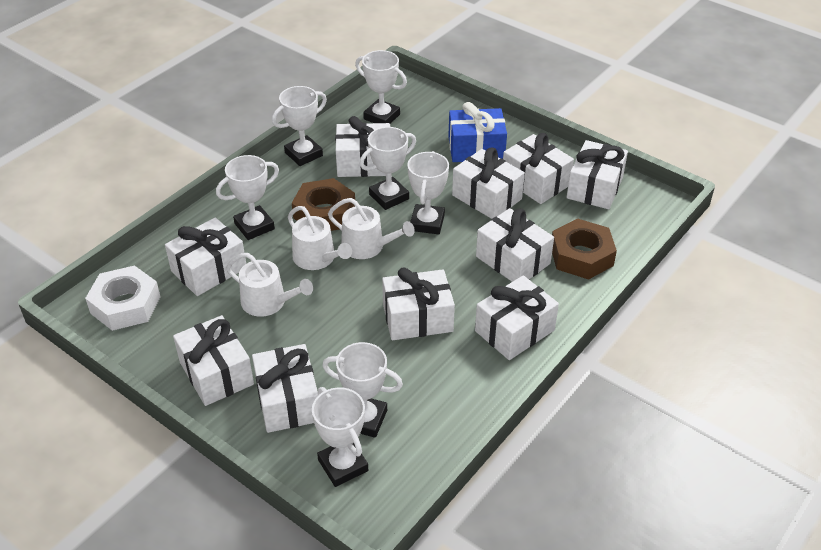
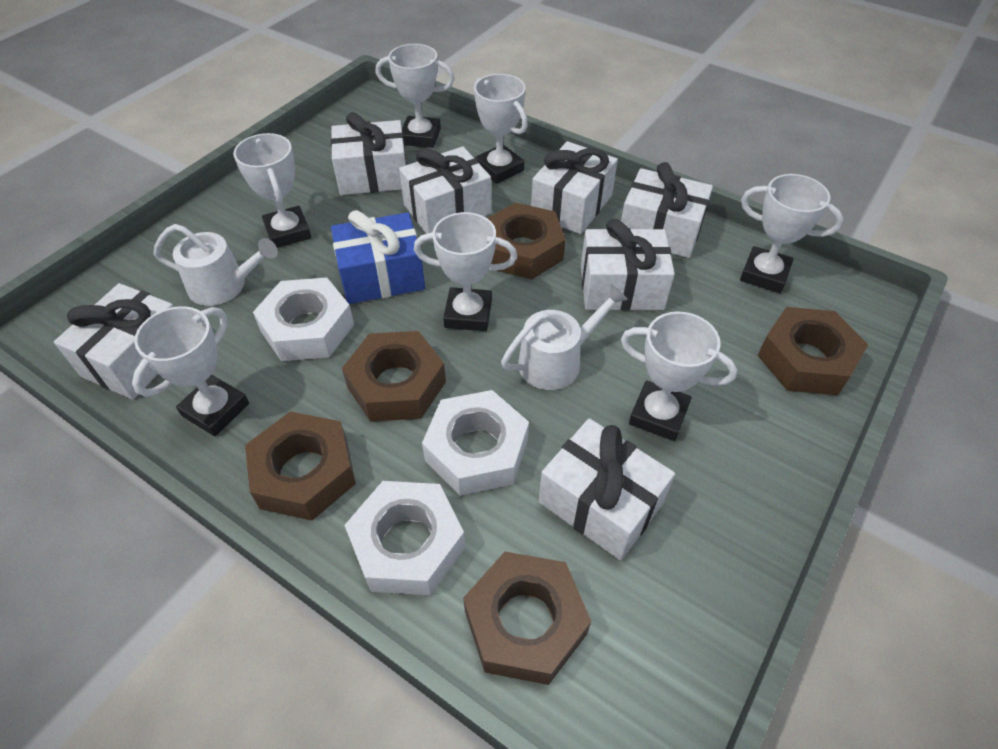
brown nut: [292,178,355,231] [552,218,617,280] = 2 -> [245,411,356,521] [342,331,446,422] [463,552,591,685] [488,202,565,279] [758,307,868,396] = 5
white gift: [165,217,246,296] [173,315,254,406] [252,344,318,433] [335,116,390,177] [382,267,455,340] [452,148,525,219] [475,275,559,360] [476,208,554,282] [503,133,574,204] [567,140,628,209] = 10 -> [54,283,174,400] [331,112,407,195] [399,147,491,234] [531,141,618,234] [539,418,675,560] [581,219,675,311] [621,162,713,258] = 7
white nut: [85,265,161,331] = 1 -> [253,278,354,361] [344,481,465,595] [422,390,529,496] = 3
white watering can: [226,253,313,317] [288,206,352,270] [328,198,415,259] = 3 -> [154,224,278,306] [501,284,628,390] = 2

